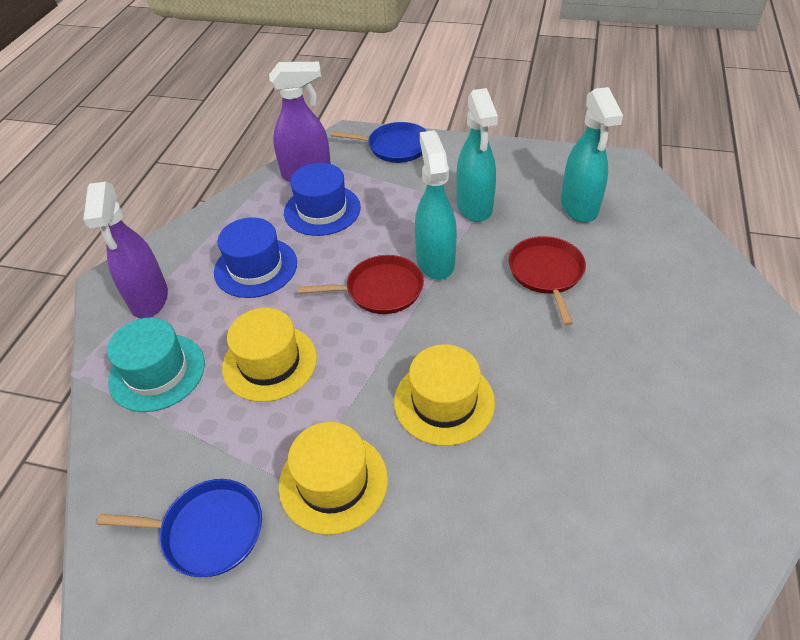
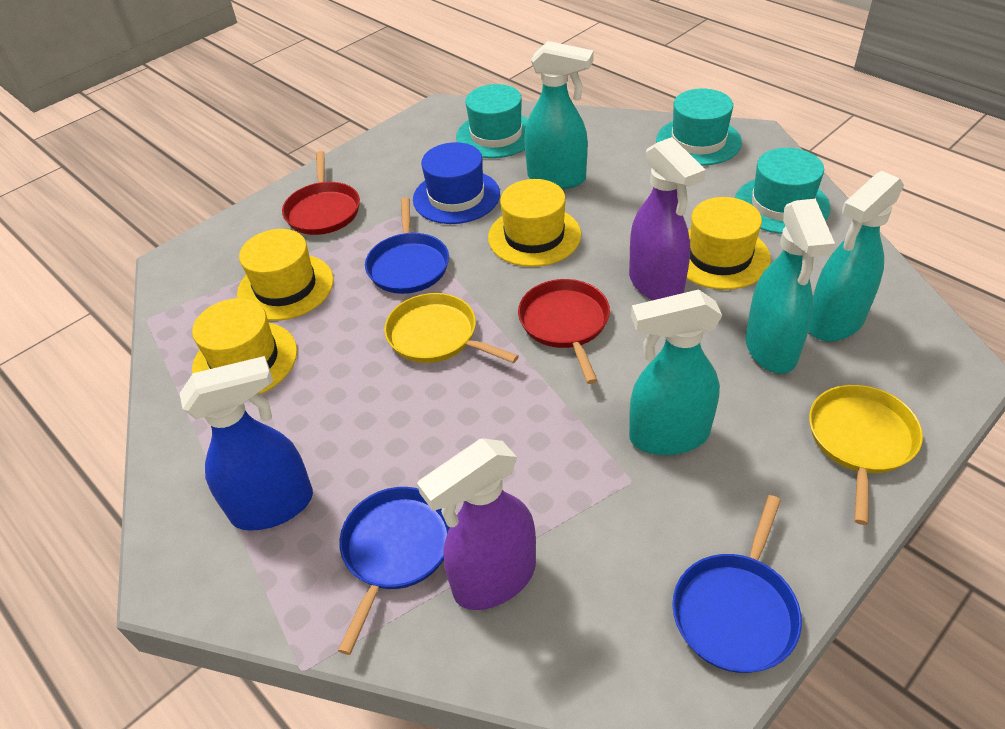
blue hat: [214,217,297,298] [284,163,361,236] = 2 -> [413,142,500,224] = 1
blue pan: [97,479,262,577] [331,122,427,163] = 2 -> [338,487,450,655] [365,197,449,294] [672,495,802,673] = 3
blue spray bottle: none = 0 -> [179,356,313,531] = 1
turquoise hat: [107,317,205,412] = 1 -> [456,84,528,158] [656,88,742,166] [735,148,831,234] = 3
turquoise spray bottle: [415,130,457,280] [456,88,498,222] [561,87,623,223] = 3 -> [524,41,594,189] [629,289,722,455] [745,199,835,374] [809,171,904,341] = 4
yellow hat: [222,308,317,402] [279,422,388,535] [394,345,495,446] = 3 -> [192,298,297,394] [237,229,334,321] [488,179,581,267] [687,197,771,290] = 4
yellow pan: none = 0 -> [384,293,519,363] [809,385,923,525] = 2

